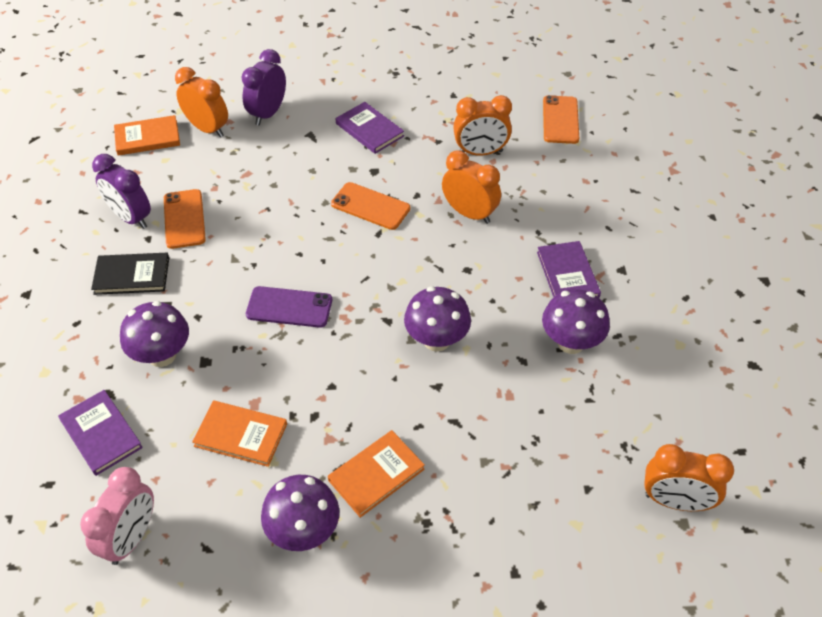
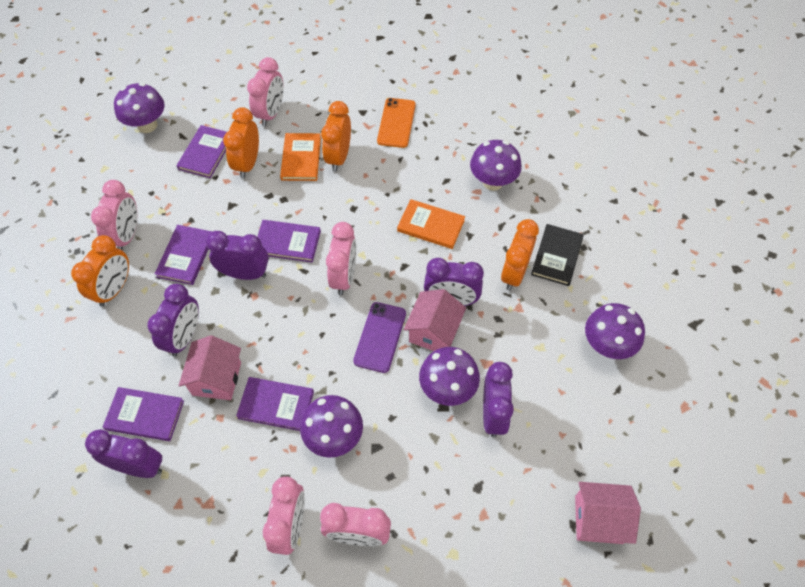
orange book: [114,115,180,156] [192,400,287,467] [328,430,425,518] = 3 -> [280,133,321,181] [397,199,465,249] = 2
orange phone: [164,189,206,249] [331,182,410,230] [543,95,579,144] = 3 -> [377,98,416,148] = 1
pink clock: [80,467,154,565] = 1 -> [91,180,137,251] [247,57,283,126] [263,476,305,555] [320,503,391,546] [326,222,356,295] = 5
pink house: none = 0 -> [179,335,241,400] [404,289,466,351] [575,482,641,544] = 3
purple book: [58,390,143,476] [336,102,404,154] [537,241,601,298] = 3 -> [103,387,184,441] [155,225,212,285] [177,125,227,178] [236,377,314,431] [257,220,321,262] = 5
purple clock: [92,154,151,229] [241,49,286,125] = 2 -> [85,429,162,478] [147,284,199,357] [206,231,269,280] [424,258,484,306] [483,362,514,437] = 5
purple mushroom: [120,301,189,367] [261,475,339,551] [404,286,471,352] [542,289,610,354] = 4 -> [114,83,165,133] [300,395,363,458] [419,347,480,406] [470,140,522,190] [585,303,645,359] = 5

